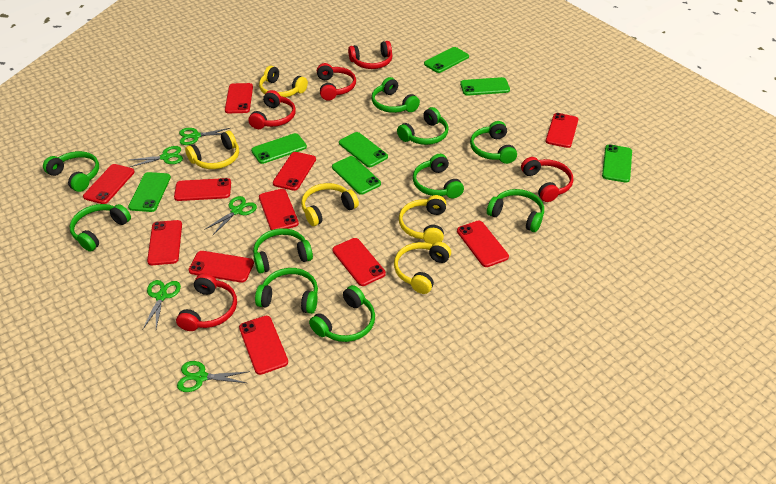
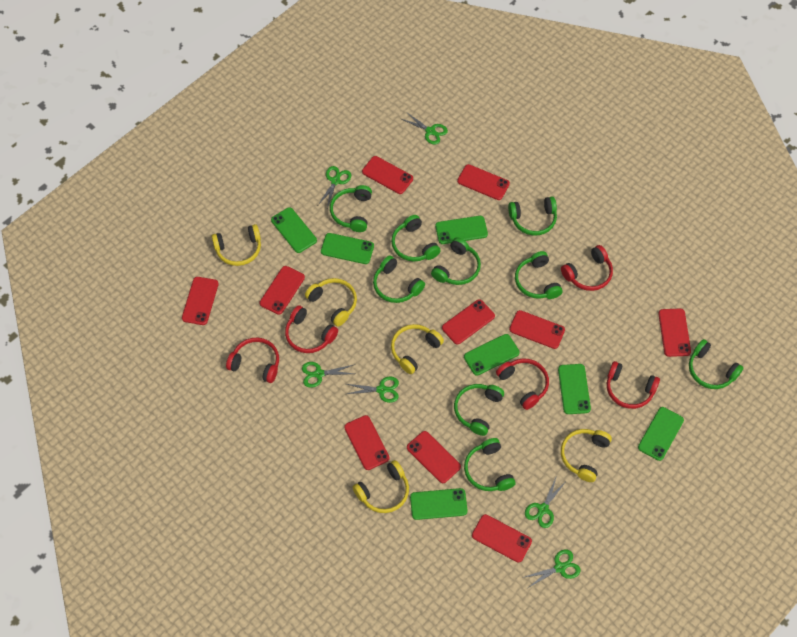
green headphones: [43,151,99,192] [70,204,131,252] [253,228,313,274] [255,268,318,314] [309,285,375,342] [371,77,420,113] [397,107,449,145] [413,154,464,199] [470,121,517,164] [487,189,544,232] = 10 -> [330,185,372,232] [373,256,425,303] [391,215,441,261] [431,237,481,285] [454,384,504,436] [464,438,516,491] [508,196,557,235] [515,251,563,299] [689,339,743,389] = 9
green scissors: [130,146,183,167] [142,280,181,330] [177,361,250,392] [179,128,230,145] [204,196,257,235] = 5 -> [302,362,354,388] [318,166,351,208] [347,377,399,403] [401,112,448,145] [522,549,580,588] [525,478,566,528] = 6
red phone: [83,164,135,204] [147,220,182,265] [174,178,231,201] [188,251,254,283] [225,83,253,113] [239,316,288,375] [259,189,299,230] [273,152,316,191] [333,238,386,286] [457,220,509,267] [546,113,578,148] = 11 -> [182,277,219,325] [260,266,305,315] [344,415,390,470] [362,156,413,194] [407,431,461,483] [442,299,495,344] [457,164,510,200] [472,514,532,562] [509,310,565,349] [658,309,691,357] = 10

